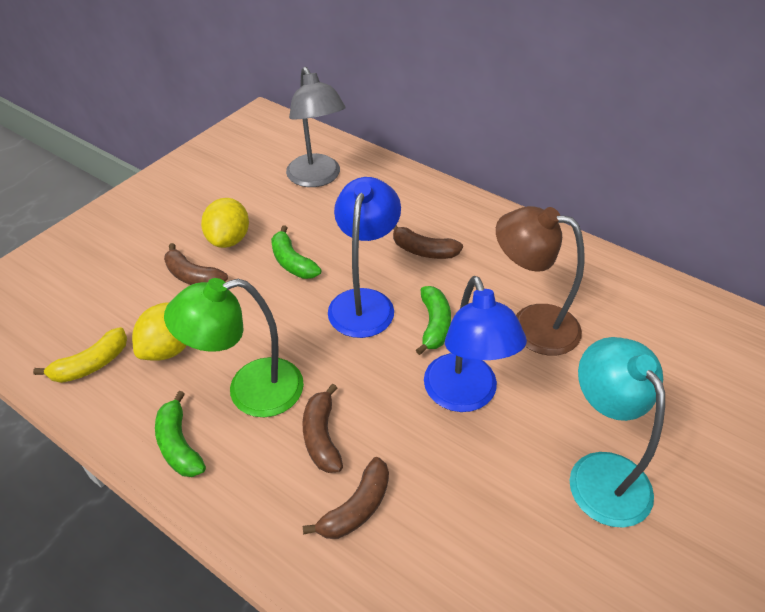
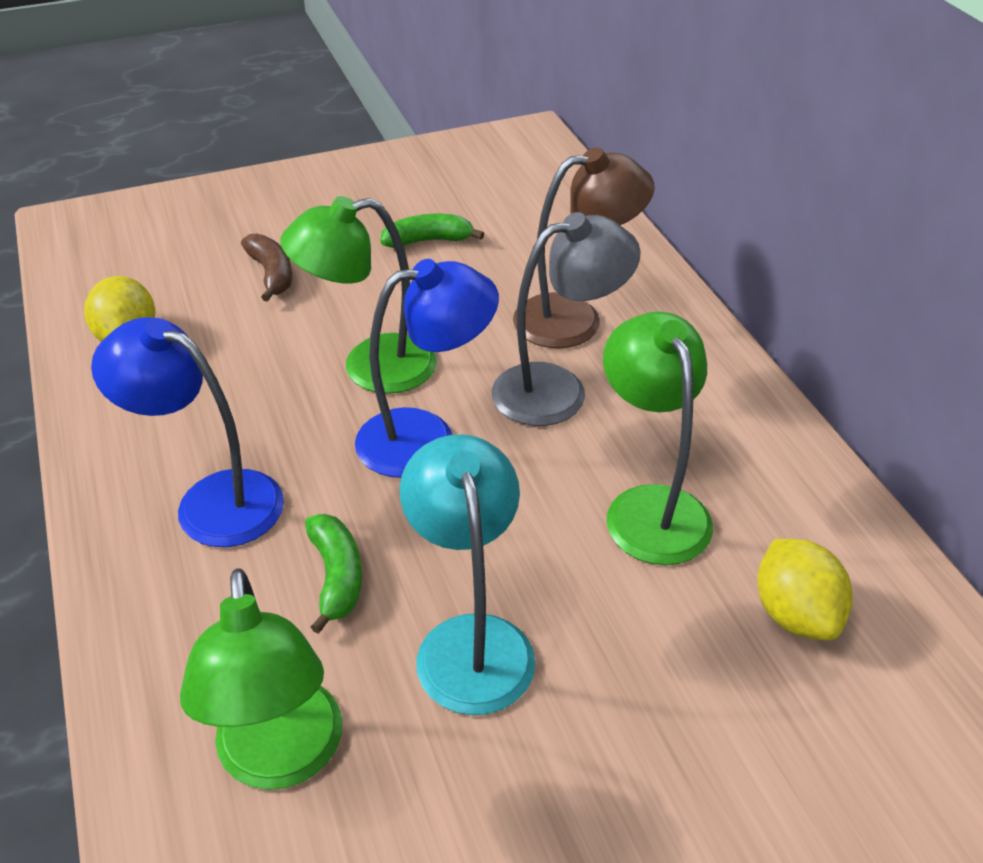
brown banana: [164,243,228,285] [302,384,343,473] [303,457,389,539] [393,225,463,259] = 4 -> [241,234,292,302] = 1
green banana: [155,391,206,477] [271,225,321,279] [416,286,451,355] = 3 -> [305,514,362,634] [381,214,484,248] = 2
green lamp: [164,278,304,417] = 1 -> [180,568,342,790] [280,196,437,394] [603,312,713,565] = 3
yellow banana: [33,327,127,383] = 1 -> none = 0

